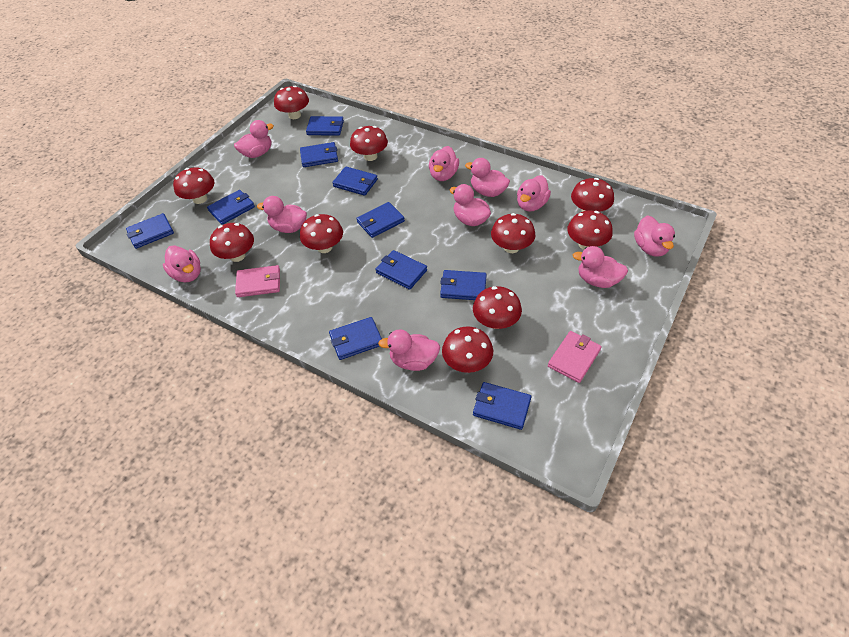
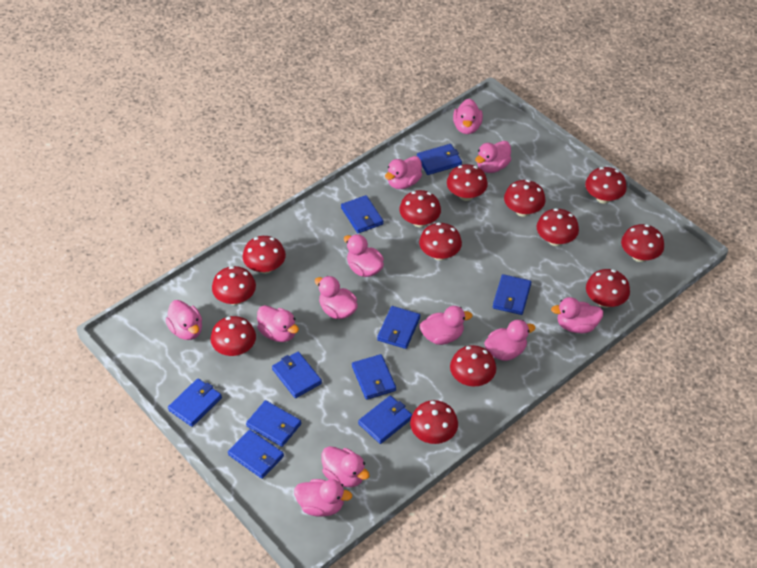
pink duck: [163,245,201,282] [234,120,274,158] [257,196,307,233] [378,329,440,371] [429,146,459,181] [450,184,491,226] [465,158,510,197] [517,175,551,212] [573,246,628,288] [634,215,675,256] = 10 -> [166,300,202,340] [257,305,299,342] [294,479,352,516] [315,276,358,319] [322,446,370,487] [344,234,384,277] [385,156,422,189] [420,306,473,345] [453,99,483,134] [475,141,511,173] [484,320,535,361] [551,297,604,333] = 12
pink wallet: [235,265,280,297] [548,331,602,383] = 2 -> none = 0
red mushroom: [173,167,214,204] [210,223,254,262] [274,86,309,119] [300,214,343,253] [350,126,388,161] [442,326,493,373] [473,286,522,329] [491,213,535,253] [567,210,613,250] [571,178,614,212] = 10 -> [211,316,256,356] [212,266,256,305] [243,236,286,274] [399,190,441,227] [410,400,458,444] [419,222,462,261] [447,164,488,201] [450,345,496,386] [504,180,546,217] [537,208,579,246] [585,167,627,204] [586,269,630,308] [621,224,664,262] = 13

